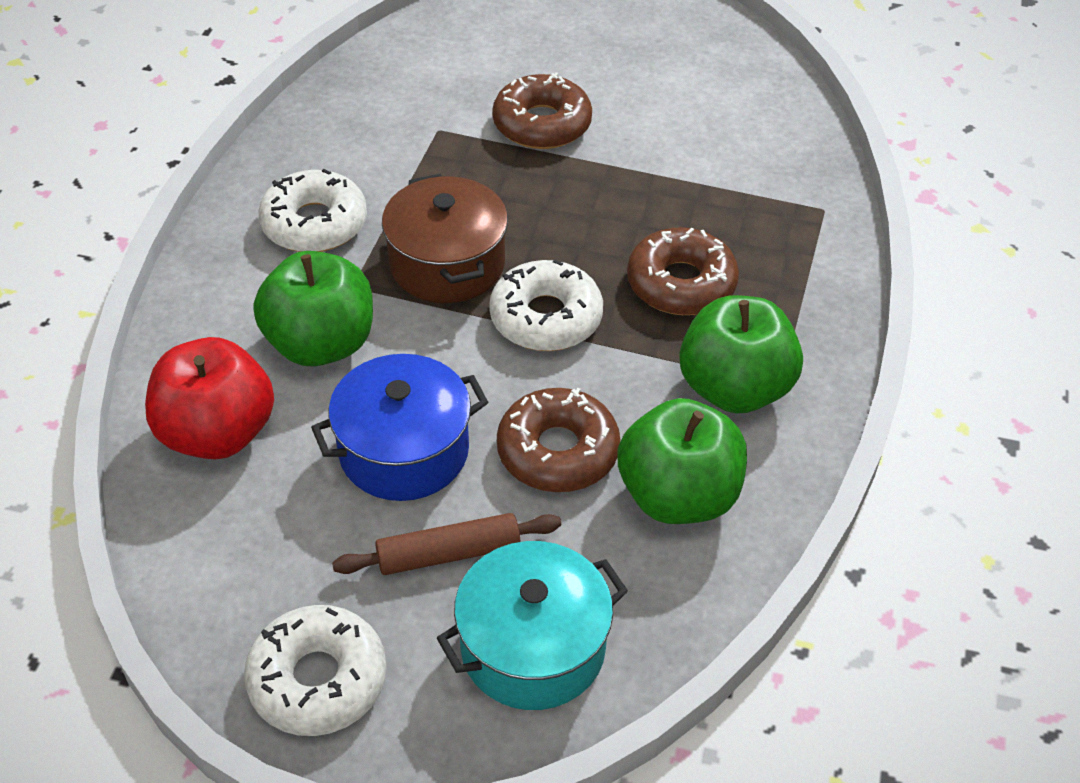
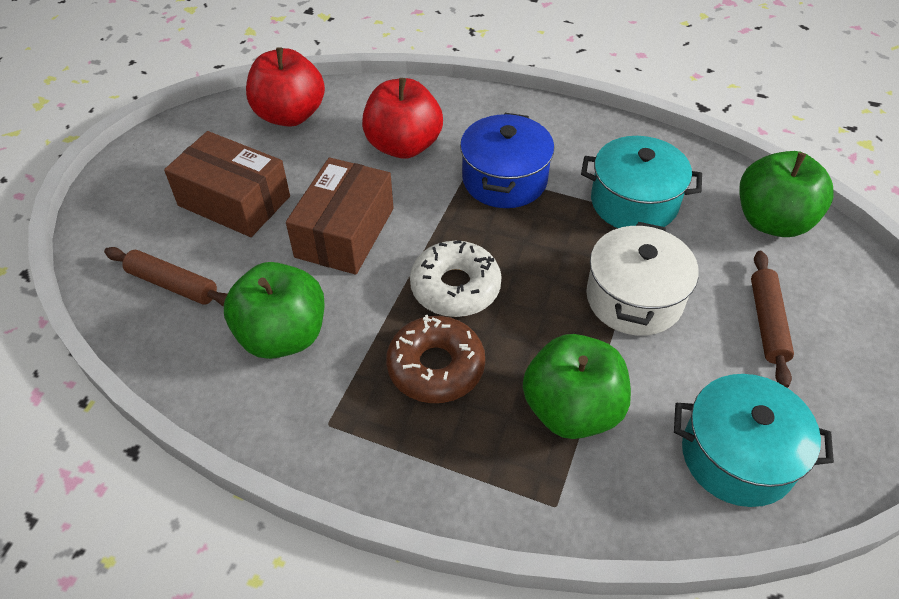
brown box: none = 0 -> [164,131,290,237] [286,157,393,275] = 2
brown donut: [492,73,592,149] [497,388,620,492] [627,227,739,315] = 3 -> [386,315,485,403] = 1
brown pot: [382,174,508,303] = 1 -> none = 0
brown rolling pin: [332,513,561,575] = 1 -> [104,247,228,306] [751,251,794,388] = 2
red apple: [145,337,274,459] = 1 -> [246,47,325,127] [362,78,443,159] = 2
turquoise pot: [437,541,628,710] = 1 -> [581,136,702,228] [674,374,834,507] = 2
white donut: [244,605,387,736] [258,169,367,252] [489,259,603,351] = 3 -> [410,240,502,317] = 1
white pot: none = 0 -> [586,222,699,336] = 1

